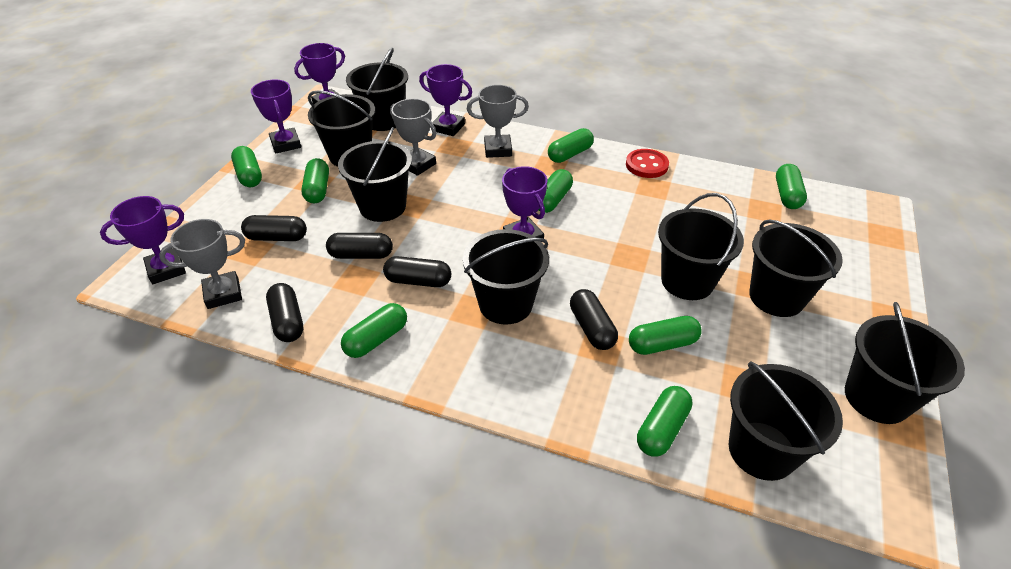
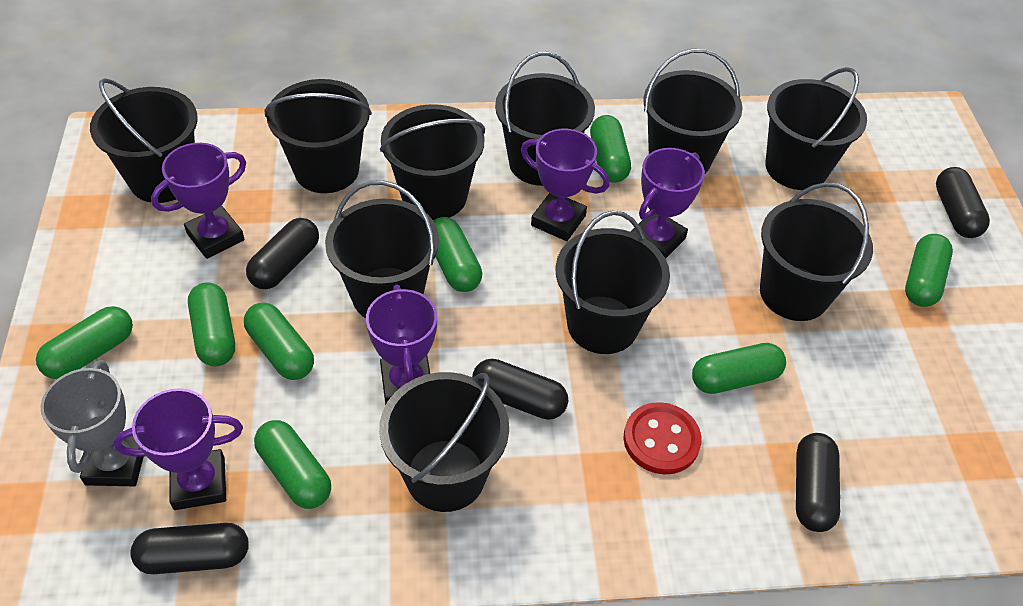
black bucket: [308,90,375,167] [338,127,412,222] [346,48,408,131] [463,229,549,325] [658,193,744,300] [729,361,843,481] [749,219,843,317] [845,302,965,424] = 8 -> [90,78,198,203] [265,79,372,193] [325,180,439,318] [379,372,509,512] [380,104,485,220] [495,52,595,186] [555,211,670,354] [643,49,743,174] [760,182,873,321] [766,67,867,190] = 10
grey trophy: [159,219,245,309] [390,99,436,176] [467,85,529,158] = 3 -> [40,360,144,486] = 1

